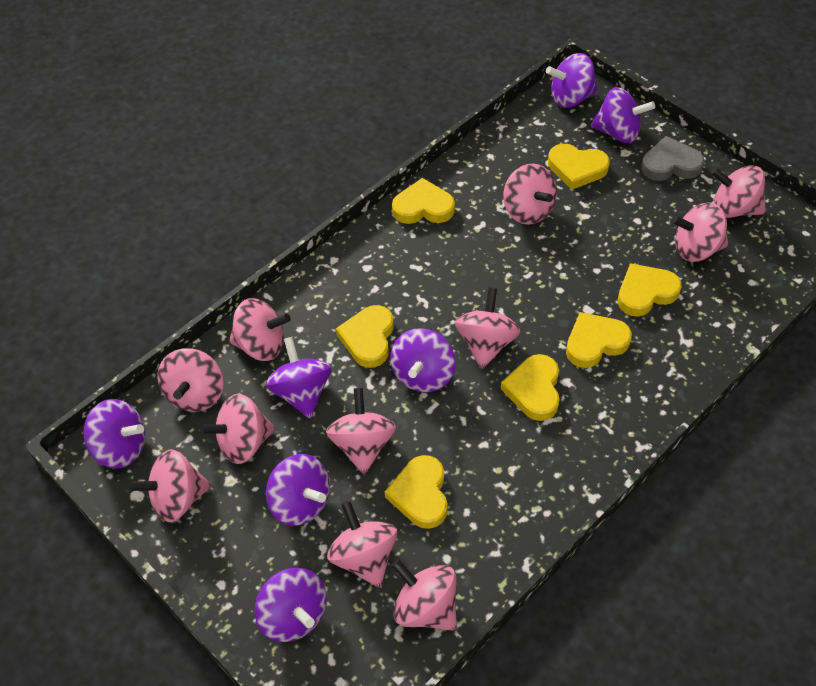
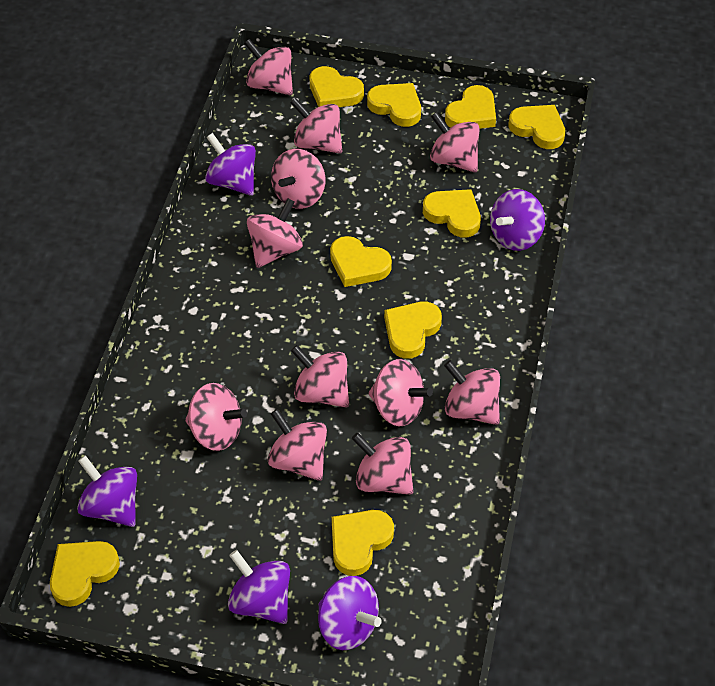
grey heart: [641,136,704,181] = 1 -> none = 0
purple spinning top: [84,399,145,469] [254,568,326,642] [266,337,331,418] [266,454,330,526] [390,328,456,392] [546,53,598,108] [591,87,655,143] = 7 -> [77,455,137,527] [205,133,256,196] [228,550,290,624] [318,576,382,650] [490,189,545,251] = 5
yellow heart: [336,305,394,368] [385,455,447,529] [392,178,455,224] [501,354,560,421] [548,144,610,190] [566,312,632,368] [618,263,681,317] = 7 -> [50,541,120,607] [309,66,364,107] [330,236,392,287] [332,510,394,576] [367,83,421,127] [384,301,442,359] [423,189,481,238] [445,85,496,129] [509,105,565,149] = 9

